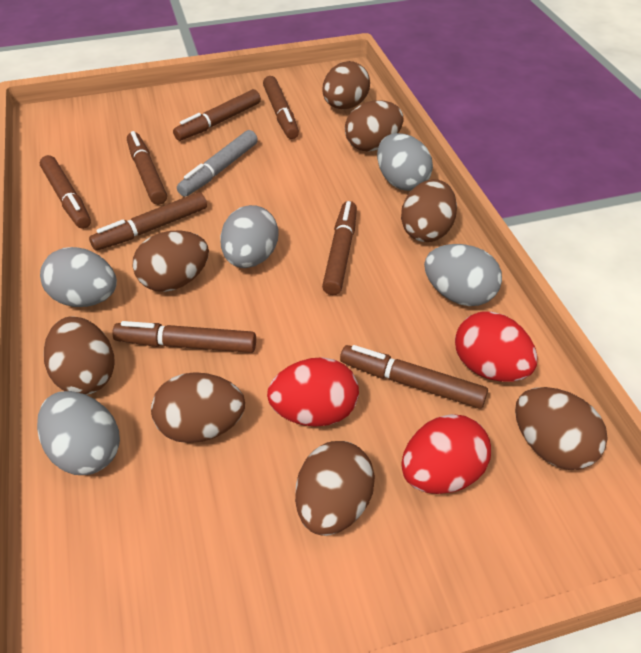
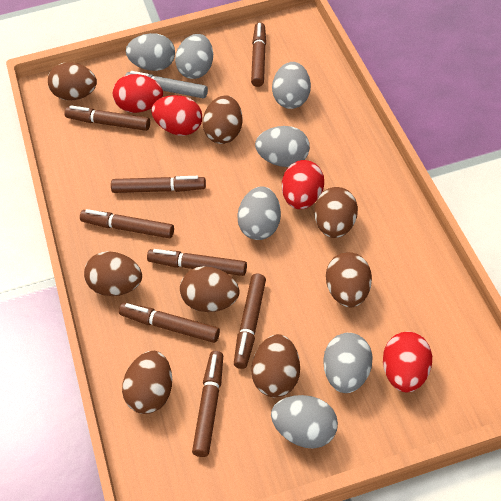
grey egg: [37,391,120,475] [40,247,117,307] [220,205,279,268] [377,133,433,191] [424,244,502,306] = 5 -> [126,33,175,71] [175,34,213,79] [237,186,281,240] [255,126,310,167] [271,395,338,449] [272,62,311,109] [324,333,373,393] = 7
red egg: [267,357,359,427] [401,414,491,494] [455,311,538,382] = 3 -> [113,74,163,113] [151,95,202,136] [282,160,324,209] [383,332,432,392] = 4

